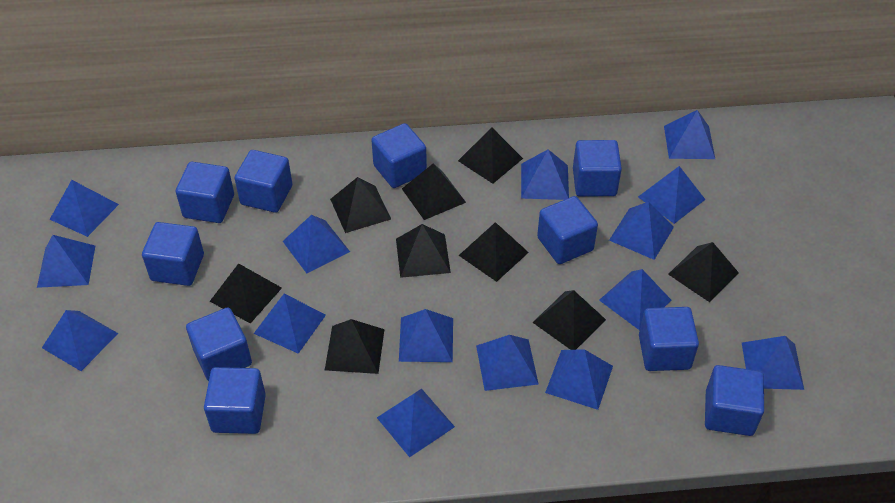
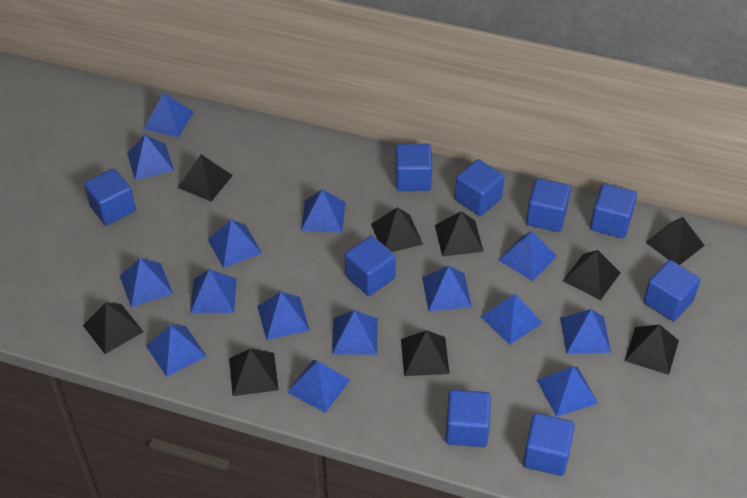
blue cube: [142,222,204,286] [176,162,234,223] [186,307,252,381] [204,367,266,434] [234,150,292,213] [371,123,427,188] [537,196,598,264] [573,140,622,197] [639,307,699,371] [705,365,764,436] = 10 -> [84,168,136,225] [345,236,396,296] [395,144,432,191] [446,390,491,447] [455,159,505,216] [523,413,575,476] [526,178,571,232] [590,184,637,238] [643,260,701,321] = 9

